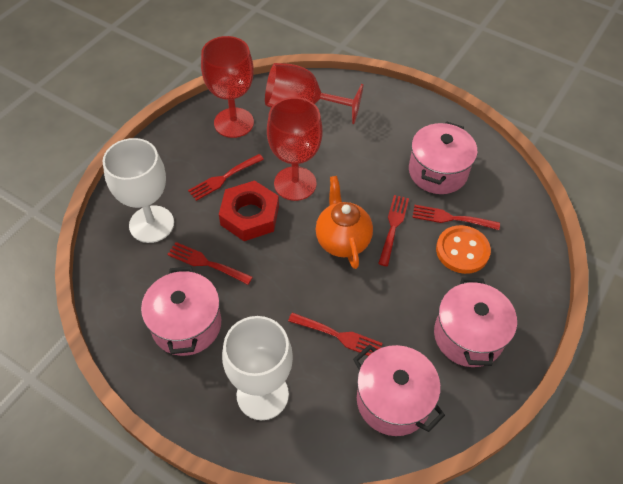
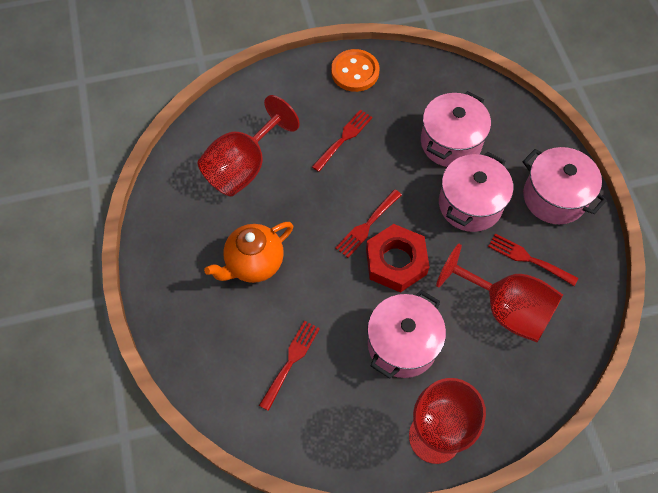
red fork: [167,242,253,285] [188,154,264,201] [288,312,383,356] [378,195,409,266] [412,205,500,230] = 5 -> [259,321,320,411] [312,110,373,172] [335,189,402,258] [488,233,578,286] = 4
white goblet: [102,138,174,243] [222,316,293,420] = 2 -> none = 0

